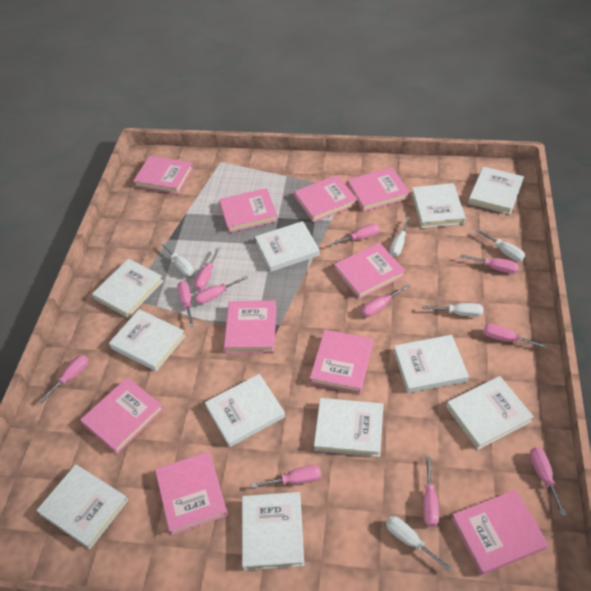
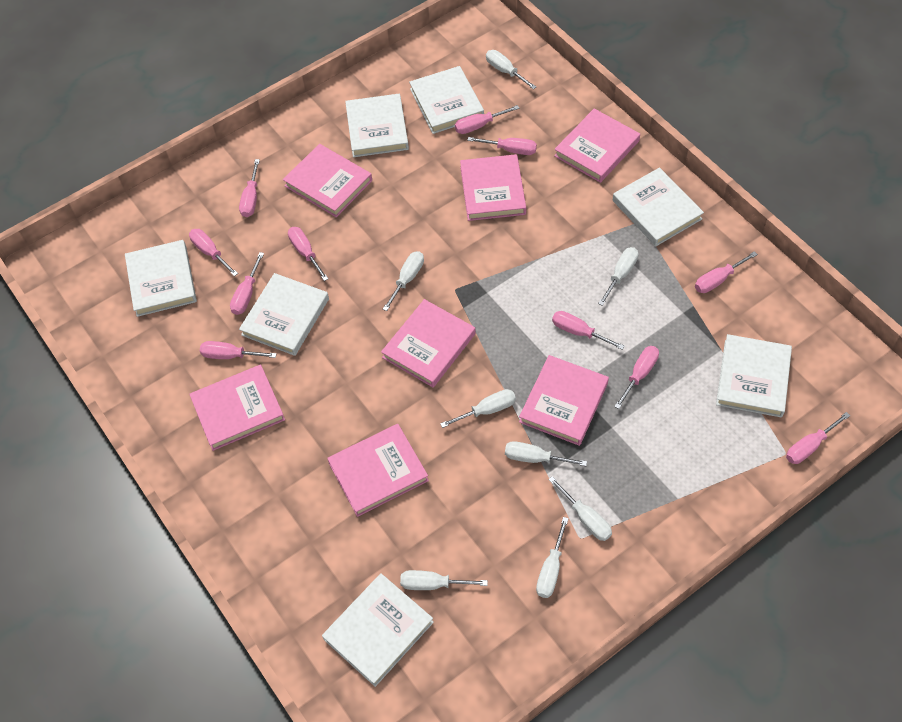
pink book: [80,377,164,454] [133,156,193,194] [155,451,228,535] [219,188,278,233] [224,300,276,353] [294,175,357,222] [310,330,373,394] [334,243,405,299] [347,167,410,212] [451,490,549,575] = 10 -> [189,365,285,451] [283,144,372,217] [327,424,429,517] [381,299,476,387] [460,154,526,221] [519,355,609,446] [554,108,640,183] = 7
white book: [36,464,128,549] [92,259,164,318] [109,309,186,371] [205,374,285,447] [242,492,304,570] [255,221,320,272] [314,398,384,457] [394,335,469,393] [412,183,466,228] [446,376,534,450] [468,167,524,215] = 11 -> [125,240,197,317] [239,273,329,356] [322,573,434,687] [345,94,409,157] [409,66,484,134] [613,167,704,246] [716,334,792,418] = 7
white screwdriver: [160,242,194,276] [386,516,452,572] [390,217,411,257] [422,303,483,317] [477,229,525,261] = 5 -> [383,251,424,311] [400,570,488,590] [440,389,516,428] [486,50,536,89] [505,441,587,466] [536,517,569,598] [548,476,612,541] [598,247,638,306] = 8

